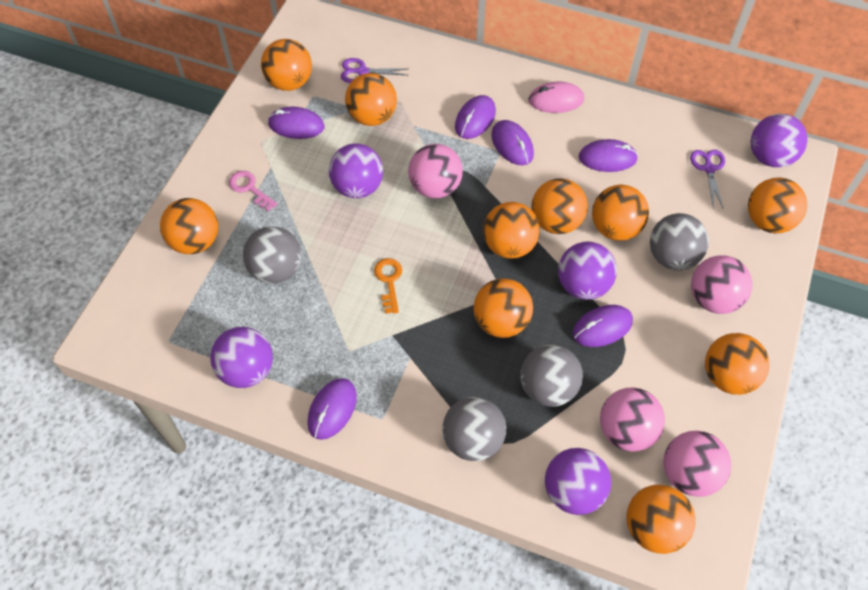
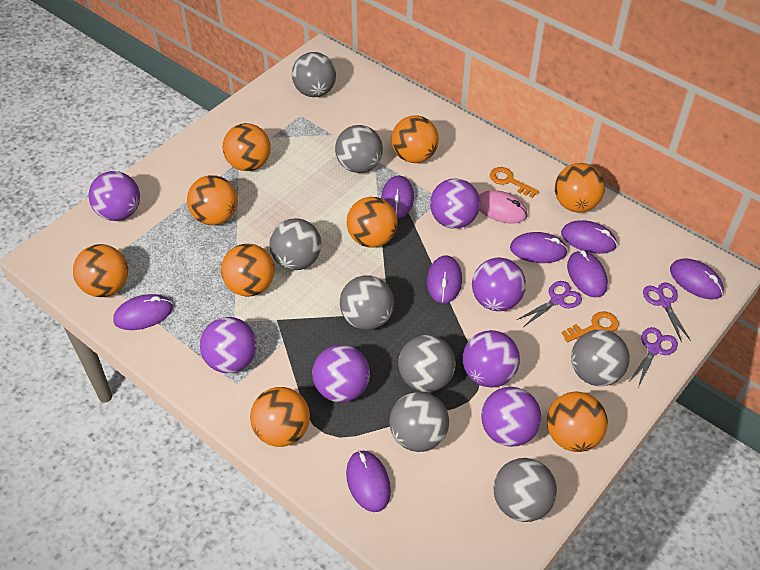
grey ball: [243,226,301,284] [442,397,506,461] [520,345,583,407] [650,213,709,270] = 4 -> [269,218,322,270] [292,52,336,97] [335,125,383,173] [340,276,394,330] [389,392,449,452] [398,335,456,392] [493,458,557,522] [571,329,630,386] = 8
orange ball: [160,198,218,254] [261,39,312,91] [345,73,397,126] [473,278,533,338] [483,202,540,259] [531,178,588,234] [592,185,649,241] [627,485,696,554] [705,333,770,395] [748,177,807,233] = 10 -> [73,244,128,297] [187,175,238,225] [221,244,275,297] [222,123,271,171] [250,387,310,447] [347,197,398,248] [391,115,439,163] [547,392,608,452] [555,163,605,213] = 9
orange key: [374,258,402,314] = 1 -> [490,167,539,198] [562,311,619,343] = 2
pink ball: [408,144,463,199] [600,387,665,452] [663,431,731,497] [691,255,752,314] = 4 -> none = 0
pink key: [229,171,277,211] = 1 -> none = 0
purple ball: [210,327,273,388] [329,144,383,198] [545,448,611,515] [558,242,617,300] [751,114,807,168] = 5 -> [88,171,140,221] [200,317,257,373] [312,345,370,402] [430,179,480,229] [463,330,520,388] [472,258,526,311] [481,387,541,447] = 7
purple mouse: [268,107,324,139] [307,378,357,440] [455,95,496,139] [491,120,534,165] [573,305,633,347] [579,139,638,172] = 6 -> [113,294,173,330] [346,450,391,512] [381,176,414,218] [427,255,462,304] [510,232,568,263] [561,220,617,254] [567,250,608,297] [670,258,724,299] = 8
purple scissors: [341,58,409,83] [690,150,725,209] = 2 -> [517,281,582,326] [629,327,678,387] [643,282,691,343] = 3

